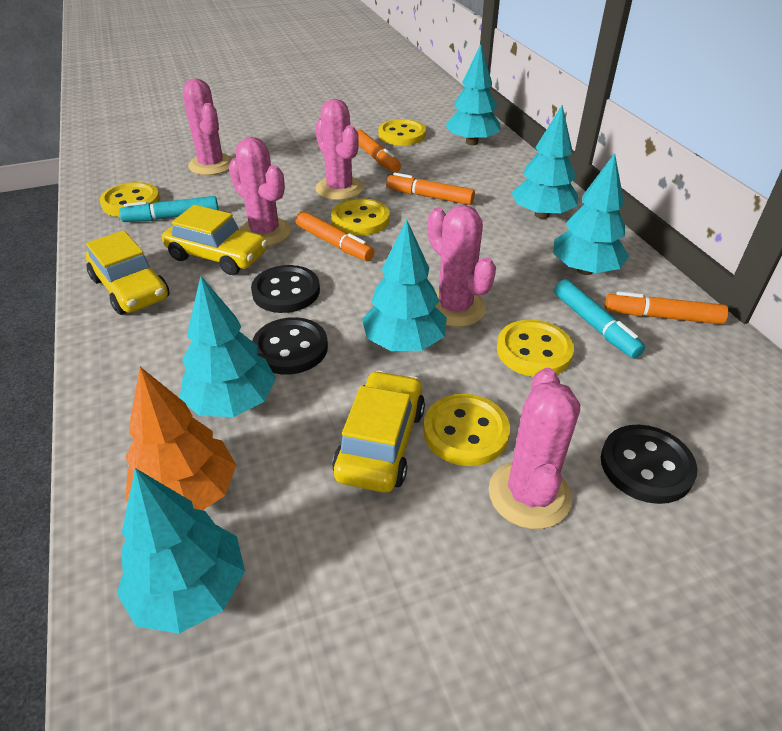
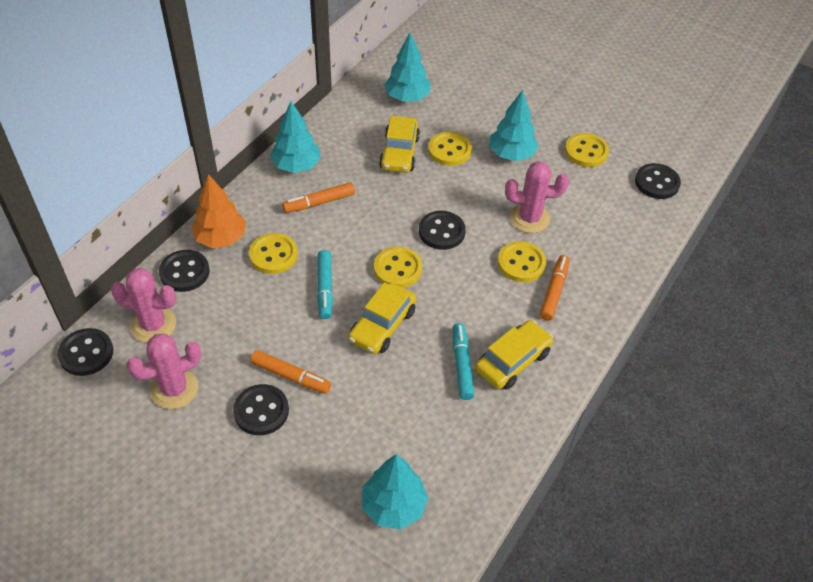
black button: [251,265,320,313] [252,317,328,375] [601,425,697,504] = 3 -> [57,328,113,376] [159,250,210,292] [233,384,289,435] [419,211,466,250] [635,163,681,199] = 5
orange marker: [296,211,374,261] [356,130,401,173] [386,172,475,205] [605,291,728,324] = 4 -> [250,350,331,394] [282,182,355,213] [540,255,570,321] = 3
pink cactus: [183,78,233,175] [229,137,291,246] [315,99,364,200] [428,205,496,327] [489,368,580,529] = 5 -> [111,268,176,343] [126,334,201,409] [505,161,569,233] = 3
turquoise tree: [117,468,245,634] [180,276,276,417] [362,220,447,351] [445,45,500,145] [512,105,578,219] [553,153,629,275] = 6 -> [270,101,321,173] [362,454,428,529] [384,33,431,101] [489,90,539,161] = 4

